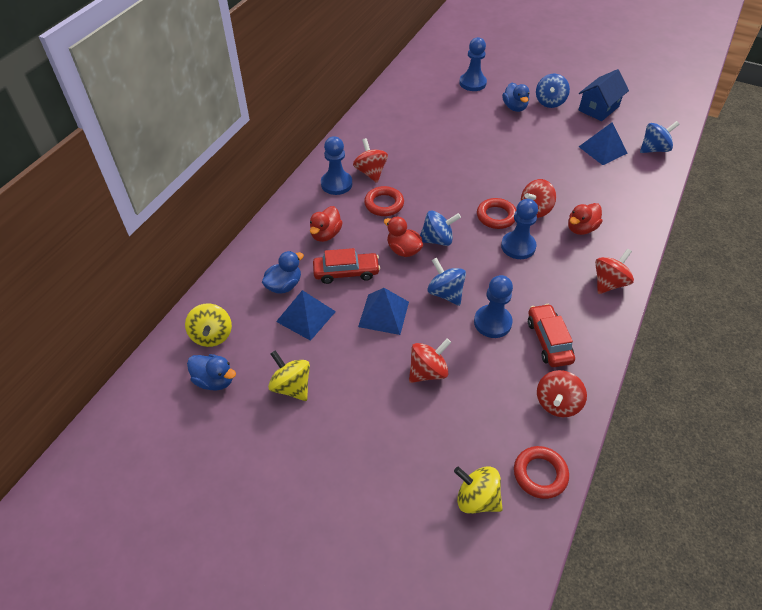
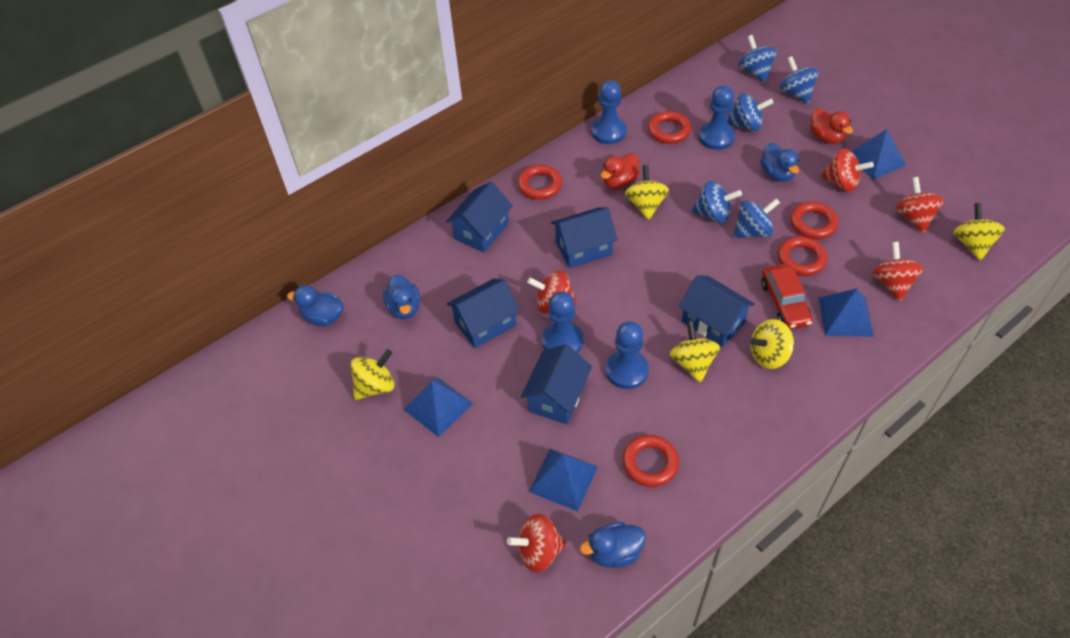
blue duck: [187,354,236,391] [262,251,304,294] [502,83,530,112] = 3 -> [287,285,344,326] [383,275,420,319] [580,522,646,568] [760,143,799,182] = 4
blue house: [579,69,629,121] = 1 -> [446,182,513,253] [447,279,520,348] [521,344,592,424] [551,207,617,268] [679,275,755,347] = 5
blue pyramid: [276,290,336,341] [358,288,409,335] [579,122,627,165] = 3 -> [403,377,473,437] [529,448,598,511] [819,288,874,337] [851,129,906,180] = 4
blue spinning top: [420,211,461,246] [427,258,466,306] [536,74,570,108] [640,121,679,153] = 4 -> [691,181,742,223] [727,93,773,131] [733,198,780,238] [738,35,777,82] [780,56,818,104] = 5
red car: [313,248,380,284] [528,304,575,367] = 2 -> [761,264,813,329] = 1
red duck: [310,206,343,242] [384,217,423,257] [568,203,602,235] = 3 -> [601,153,640,189] [810,108,853,144] = 2
red ring: [364,186,404,216] [477,198,516,229] [514,446,569,499] = 3 -> [518,165,562,200] [622,435,679,487] [648,111,691,144] [778,236,827,276] [790,201,838,239] = 5
yellow spinning top: [185,303,232,347] [268,350,310,401] [454,466,503,514] = 3 -> [350,349,395,400] [625,165,669,220] [670,321,720,383] [750,319,794,369] [953,203,1005,261] = 5

